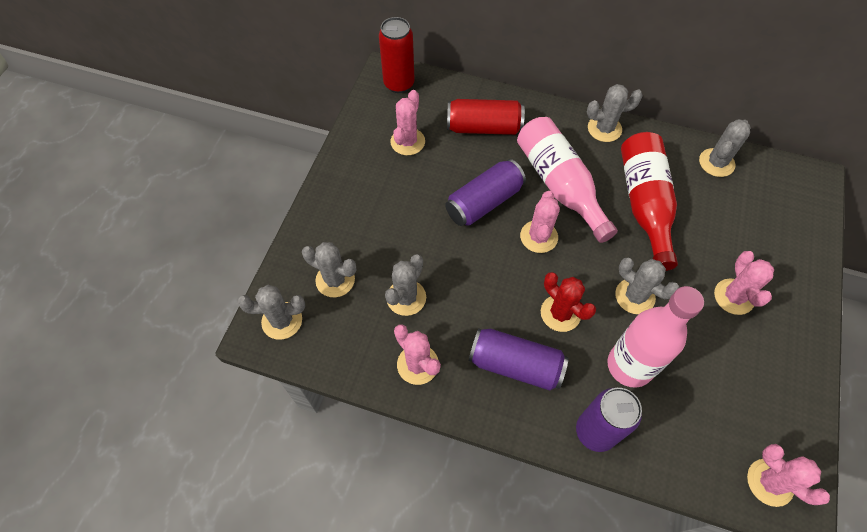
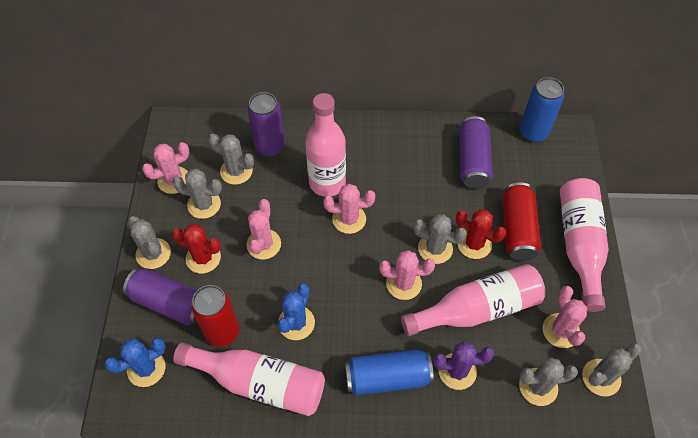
blue cactus: none = 0 -> [104,338,166,387] [277,283,315,340] = 2
blue can: none = 0 -> [345,350,434,396] [520,77,564,142] = 2
pink bottle: [517,117,618,243] [607,286,704,388] = 2 -> [173,342,325,416] [305,93,346,197] [401,264,545,336] [560,178,609,312] = 4
purple cactus: none = 0 -> [433,341,494,390] = 1
red bottle: [621,132,678,271] = 1 -> none = 0
red cactus: [541,272,596,332] = 1 -> [172,224,221,274] [456,209,506,259] = 2

